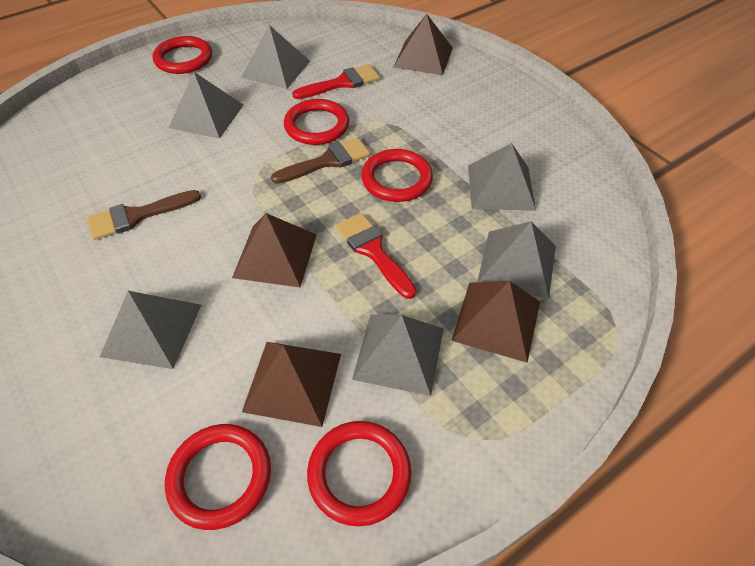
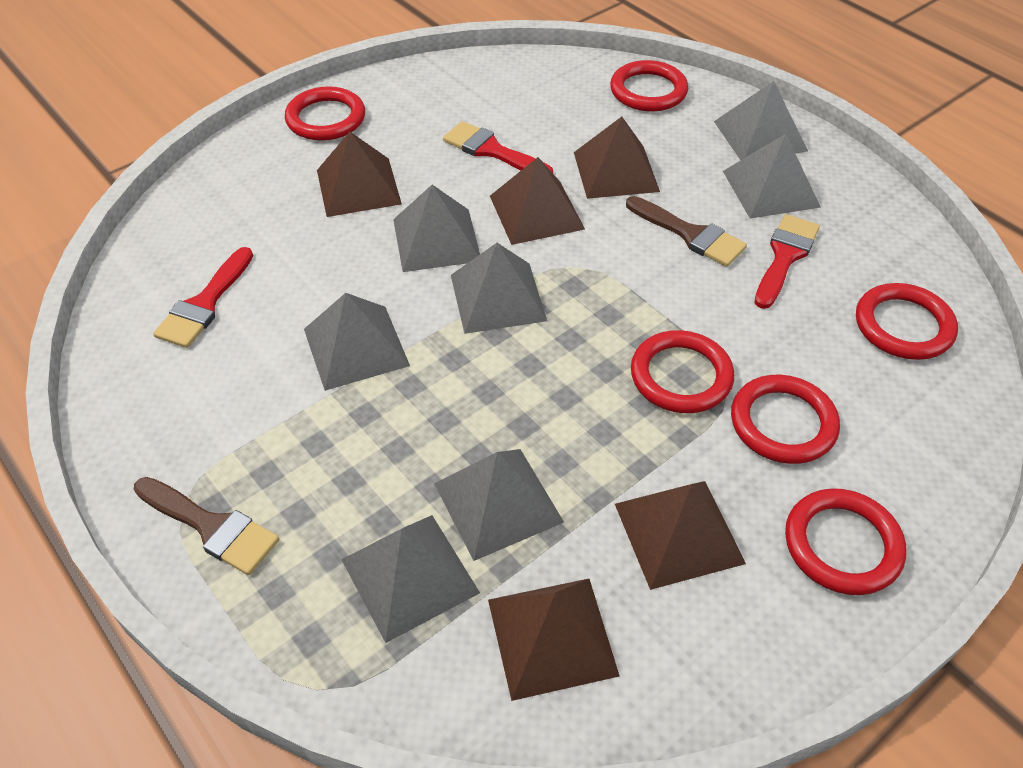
brown pyramid: [232,213,317,287] [242,342,341,427] [394,14,453,75] [451,281,540,363] = 4 -> [317,132,402,217] [488,579,620,701] [490,157,585,245] [574,117,660,199] [615,481,746,590] = 5
grey pyramid: [100,291,201,369] [169,72,244,139] [242,25,310,89] [352,314,444,396] [468,143,536,211] [477,221,556,299] = 6 -> [304,293,410,391] [341,515,480,643] [393,185,480,272] [434,449,564,561] [451,243,547,334] [714,81,808,160] [723,134,821,219] = 7
red brush: [292,64,380,99] [336,213,416,299] = 2 -> [153,247,253,348] [443,121,553,173] [755,214,820,309] = 3
red ring: [153,36,212,74] [165,424,271,530] [284,99,349,145] [307,421,411,526] [361,149,433,202] = 5 -> [285,86,365,141] [610,60,688,112] [631,330,734,413] [731,375,840,464] [785,488,906,595] [856,283,958,360] = 6

